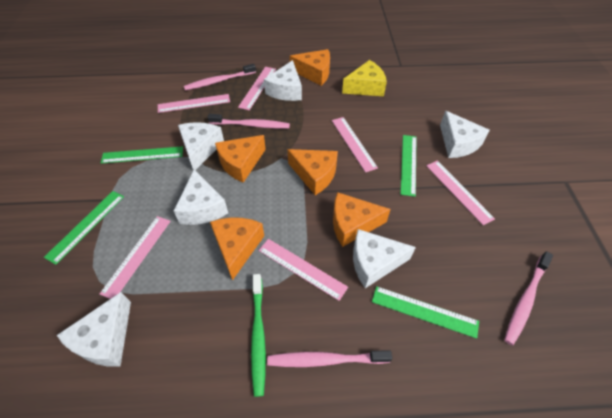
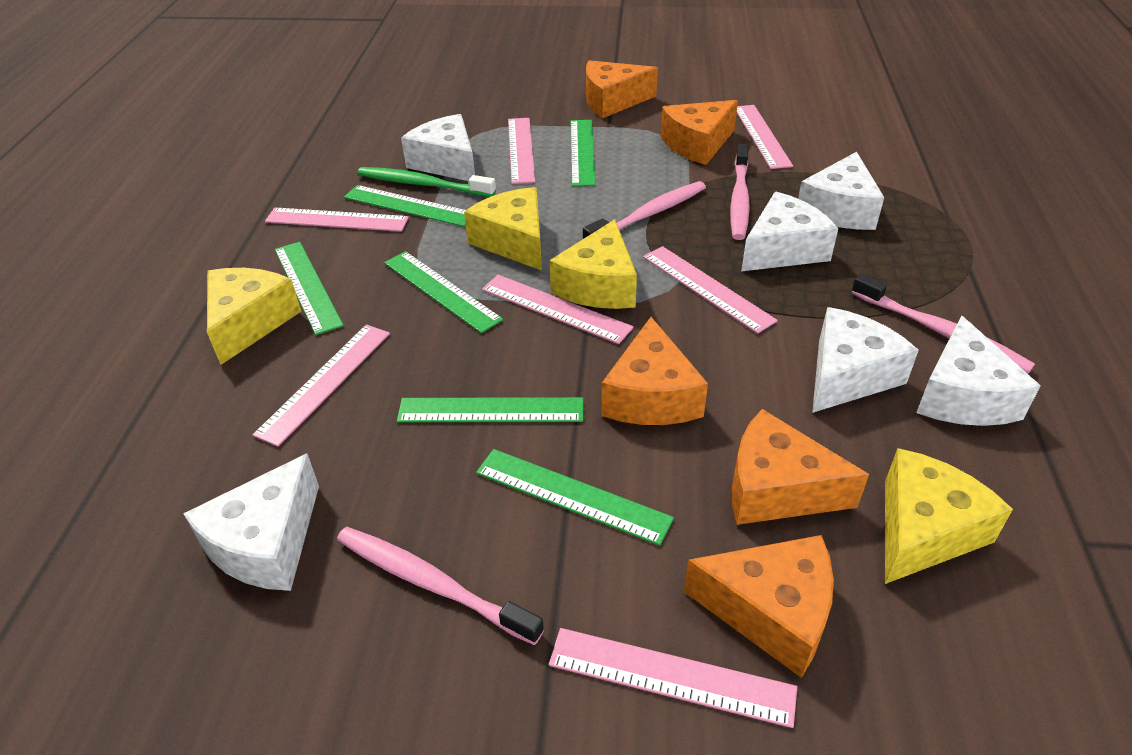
green ruler: [44,191,124,265] [101,146,183,164] [372,286,479,339] [400,135,417,197] = 4 -> [275,242,344,335] [344,185,466,227] [384,251,503,333] [397,397,583,422] [476,449,674,546] [571,120,596,186] = 6
pink ruler: [100,216,171,299] [158,94,230,113] [238,67,276,110] [258,239,348,301] [332,117,378,172] [426,161,495,225] = 6 -> [253,325,390,447] [265,208,409,232] [482,275,634,344] [508,118,535,184] [549,628,797,728] [643,246,778,334] [737,105,793,169] = 7
yellow cheese: [342,60,387,96] = 1 -> [207,268,301,365] [464,187,542,271] [549,219,637,309] [885,448,1013,584] = 4

